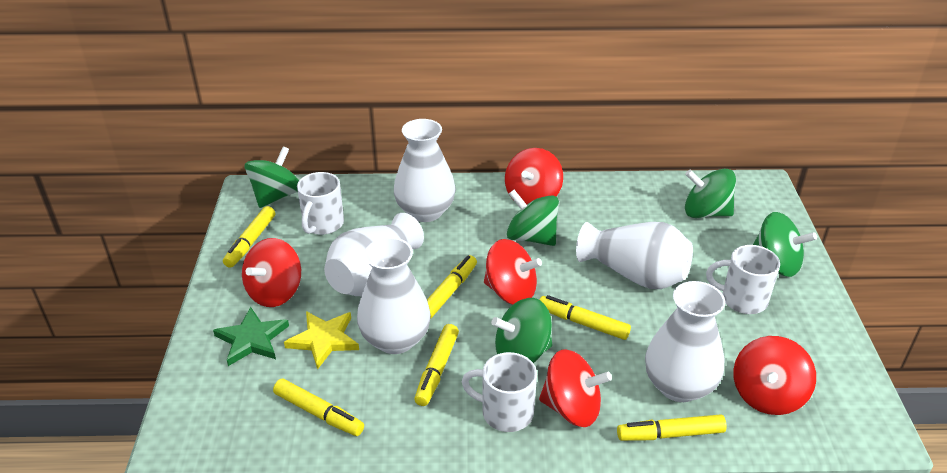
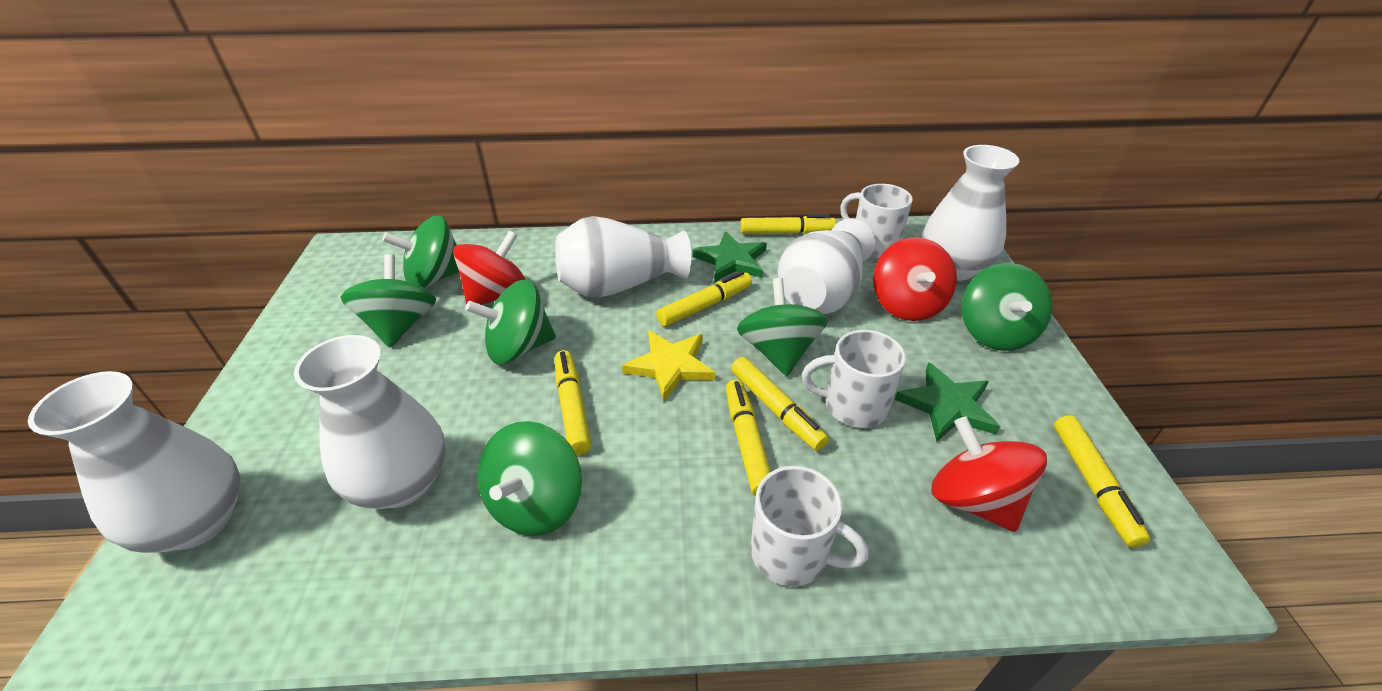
green spinning top: [245,146,299,208] [491,298,552,363] [507,190,559,246] [685,169,736,218] [753,212,817,277] = 5 -> [341,254,436,347] [382,216,459,288] [465,279,556,365] [477,421,582,536] [737,278,828,376] [962,263,1052,351] = 6
green star: [213,307,289,366] = 1 -> [693,231,767,282] [895,362,1000,442] = 2
red spinning top: [242,238,301,307] [484,239,542,305] [505,148,563,204] [539,349,612,427] [733,336,816,415] = 5 -> [453,230,526,305] [873,237,957,321] [931,417,1047,532] = 3

